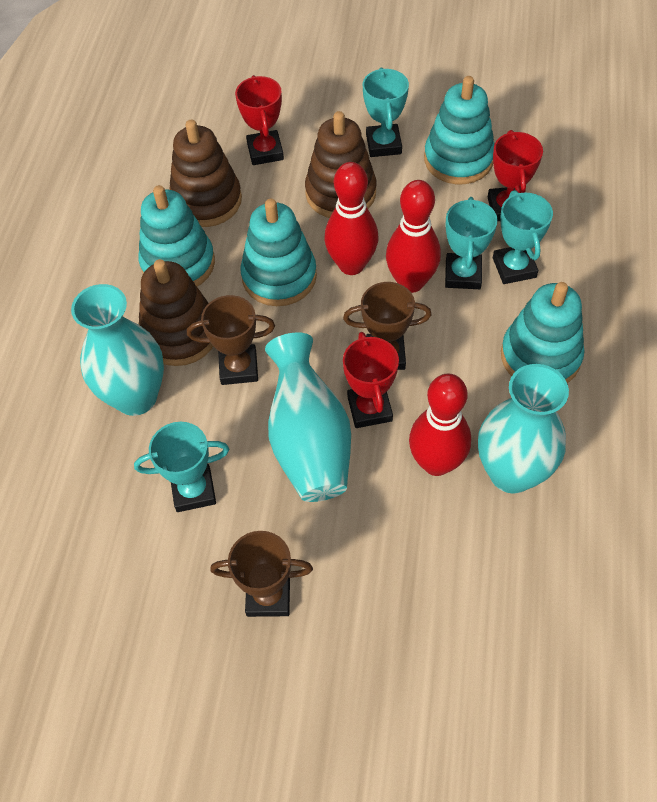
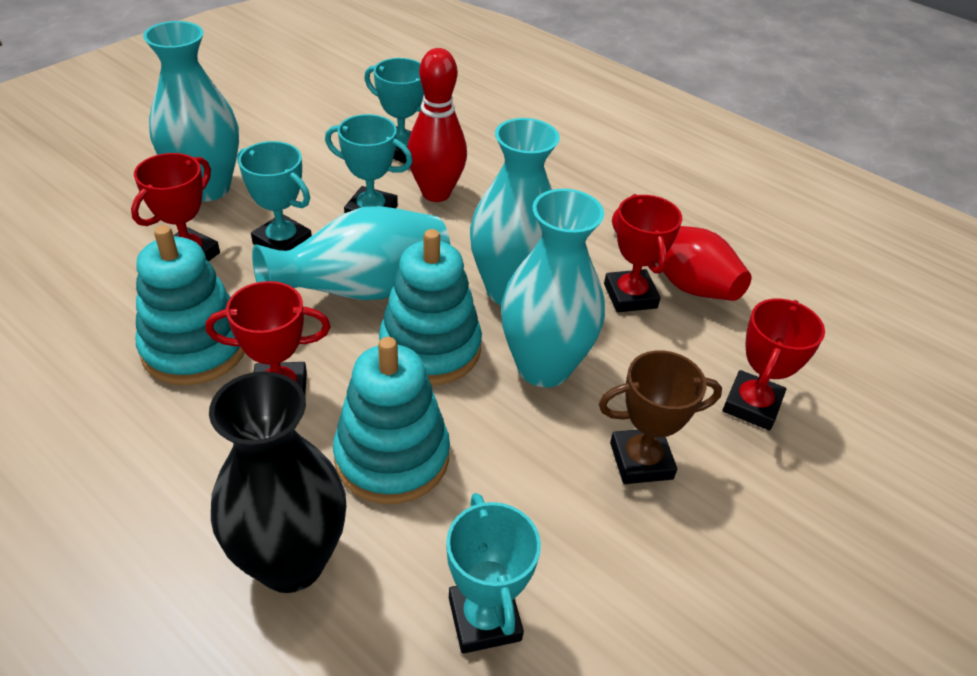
black vase: none = 0 -> [209,371,346,593] = 1
brown stacking toy: [138,259,213,366] [169,120,242,227] [305,111,376,218] = 3 -> none = 0
brown trophy: [187,295,275,385] [210,531,313,617] [343,282,432,370] = 3 -> [599,350,722,484] = 1
red bowling pin: [324,162,378,275] [386,180,441,293] [409,374,471,476] = 3 -> [407,48,467,202] [612,208,752,301] = 2
red trophy: [235,75,284,165] [343,332,399,428] [488,130,543,221] = 3 -> [131,153,220,261] [206,281,331,394] [604,194,682,312] [723,299,825,430] = 4
turquoise stacking toy: [139,185,215,286] [240,199,317,306] [424,76,495,184] [501,282,585,383] = 4 -> [136,225,245,385] [333,337,450,504] [379,229,482,385] = 3
turquoise vase: [71,284,164,416] [265,332,351,502] [478,364,569,494] = 3 -> [143,21,239,202] [252,206,450,300] [470,118,560,305] [501,189,605,387] = 4

